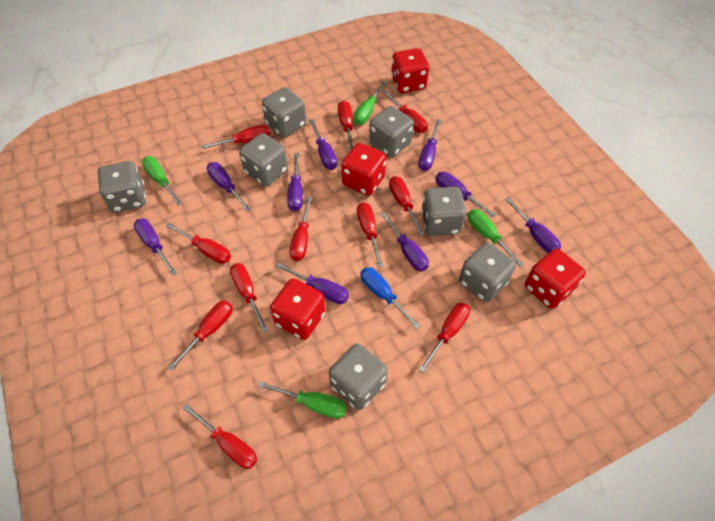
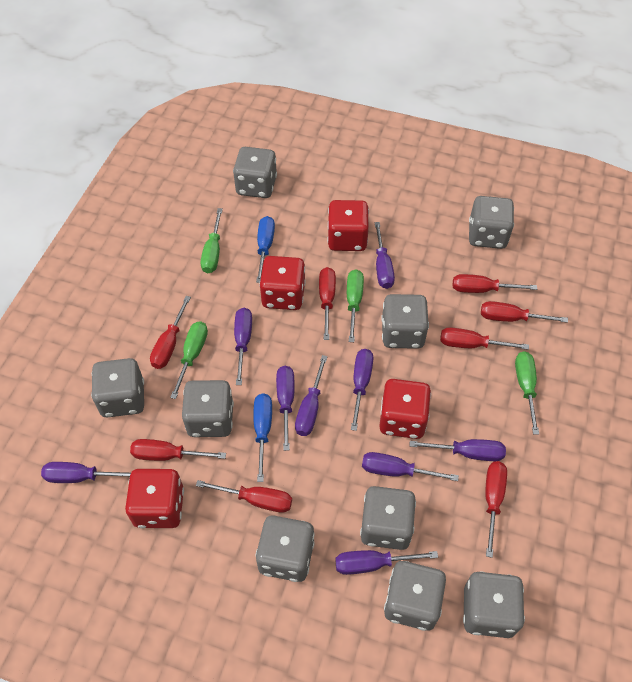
blue screwdriver: [360,267,421,329] = 1 -> [253,393,272,482] [256,216,275,283] = 2
grey dice: [98,161,146,213] [239,133,288,186] [262,87,306,137] [329,343,388,410] [369,106,414,157] [421,187,466,236] [459,242,516,302] = 7 -> [91,358,144,418] [182,380,234,437] [233,147,277,198] [256,515,315,582] [360,486,416,550] [381,294,429,349] [384,561,446,631] [463,572,525,638] [469,196,514,249] = 9
red screwdriver: [166,223,231,264] [168,301,233,371] [183,404,257,469] [201,125,270,149] [230,263,268,333] [290,197,312,261] [338,101,353,151] [357,202,384,267] [383,91,428,133] [389,176,424,236] [419,303,470,372] = 11 -> [130,439,226,461] [150,296,191,369] [196,480,292,513] [319,267,336,340] [440,327,529,350] [453,274,537,293] [481,301,568,323] [485,461,507,558] = 8

